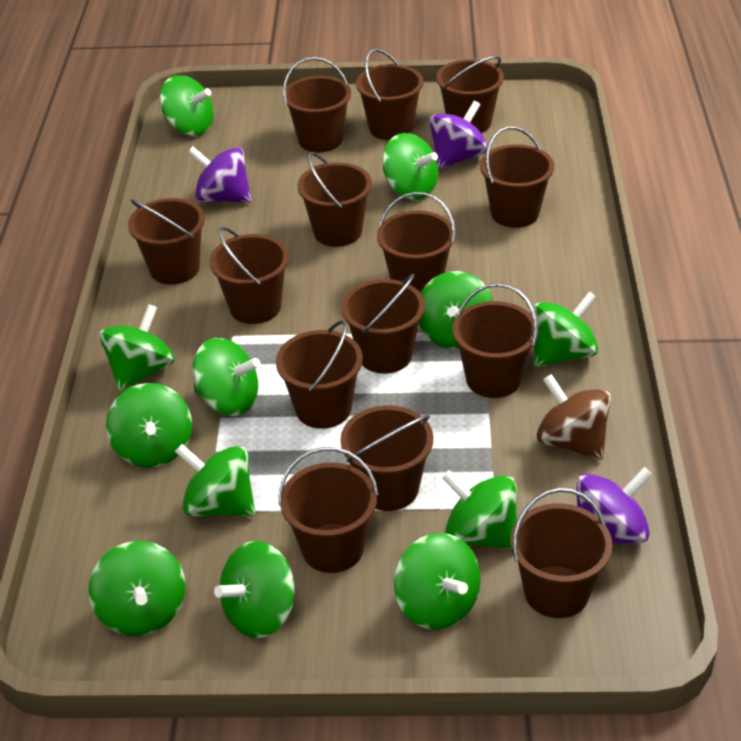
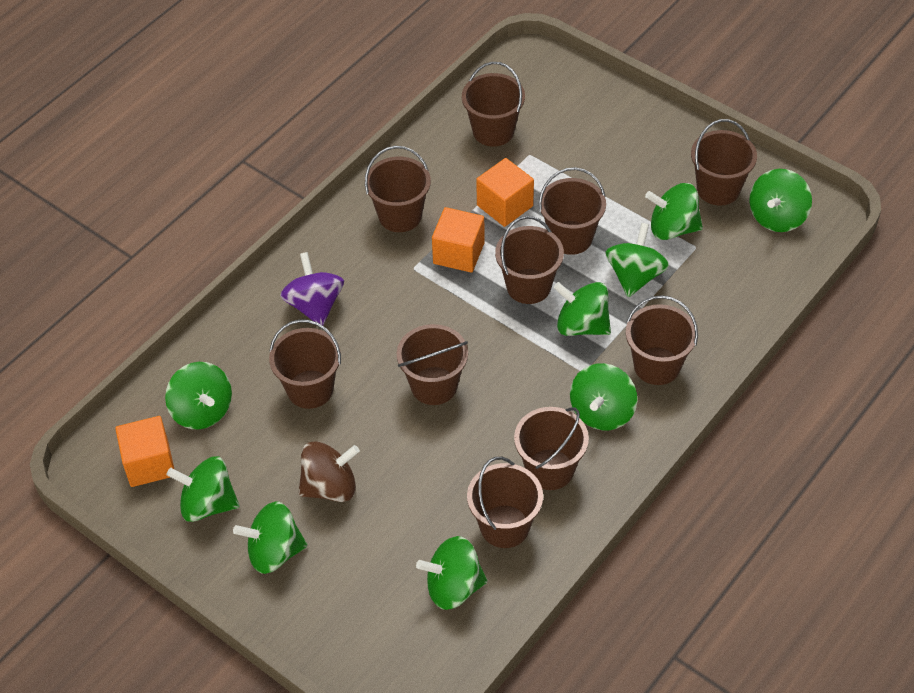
brown bucket: [128,198,205,285] [209,227,289,324] [276,320,363,429] [278,447,379,573] [283,57,351,152] [297,152,372,247] [340,405,433,511] [342,274,425,374] [356,49,423,140] [377,192,456,293] [436,56,504,133] [452,283,538,398] [480,126,554,228] [510,488,612,618] = 14 -> [269,319,341,409] [365,146,431,232] [397,324,468,405] [462,62,525,146] [467,457,543,548] [495,216,564,304] [514,407,589,490] [539,167,606,255] [626,295,698,385] [691,119,757,206] = 10
green spinning top: [89,541,186,636] [99,304,175,392] [106,383,192,468] [160,75,214,136] [175,444,255,517] [193,338,260,416] [214,541,296,638] [382,133,438,200] [394,533,481,630] [419,271,493,349] [442,470,517,549] [533,291,598,367] = 12 -> [165,362,232,429] [167,456,239,522] [233,501,307,574] [416,536,487,610] [553,282,611,336] [570,363,637,430] [605,223,669,297] [645,183,703,240] [749,169,812,232] = 9
orange cube: none = 0 -> [115,416,174,487] [432,207,485,273] [476,158,534,227] = 3
purple spinning top: [188,147,251,203] [429,101,488,169] [576,467,653,544] = 3 -> [280,252,344,326] = 1

